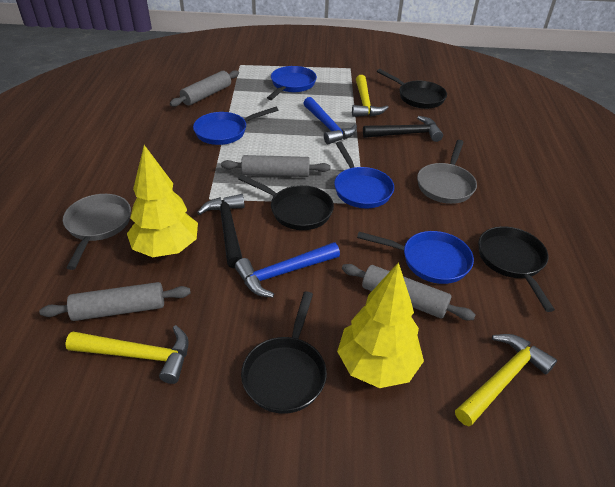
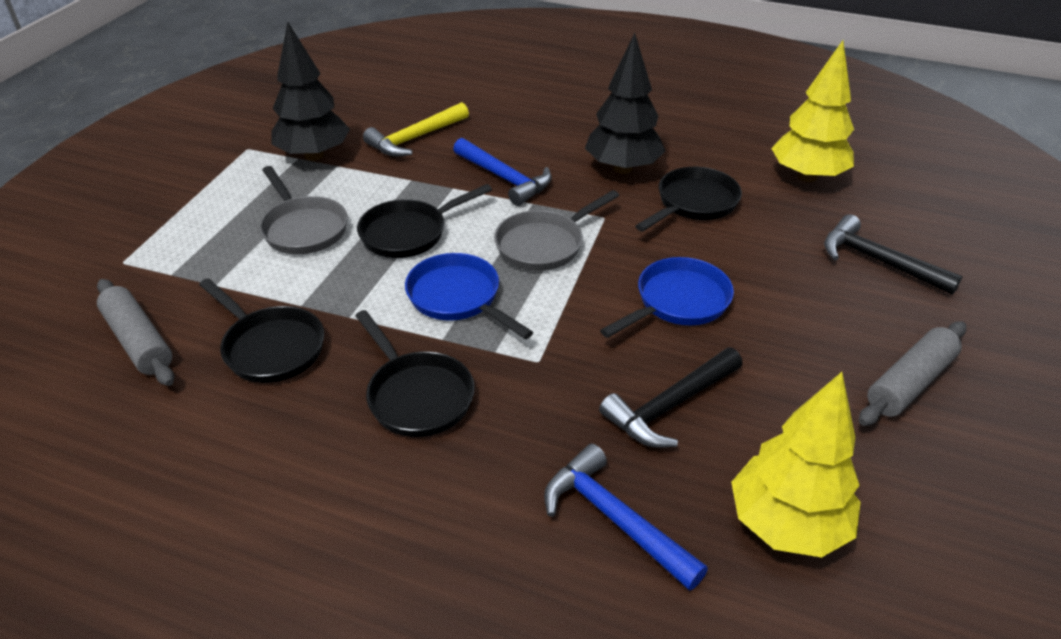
black tree: none = 0 -> [271,22,350,161] [585,33,665,174] = 2
blue pan: [193,107,278,145] [267,66,317,100] [334,142,394,208] [357,231,474,284] = 4 -> [405,253,533,339] [600,257,734,338] = 2
grey rolling pin: [39,282,191,321] [170,70,239,107] [221,155,330,177] [342,264,475,320] = 4 -> [97,279,174,386] [859,321,966,426] = 2
yellow hammer: [65,325,189,384] [352,75,389,117] [455,334,557,426] = 3 -> [363,102,469,157] = 1

